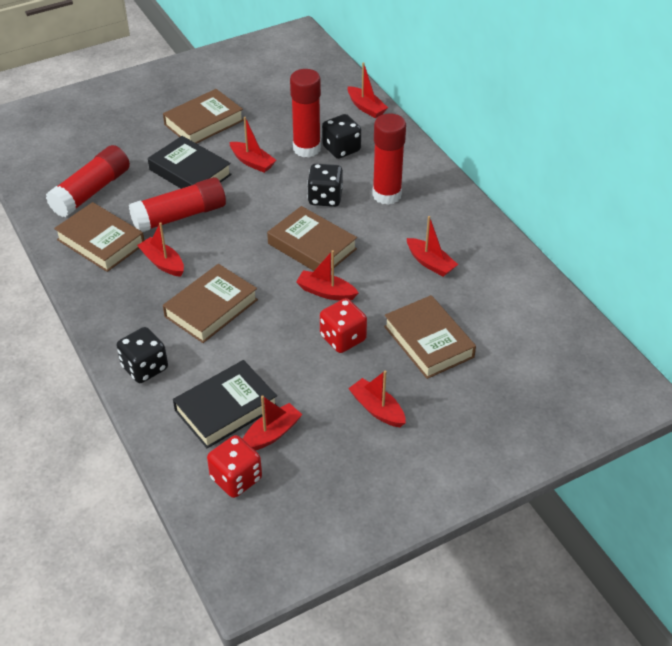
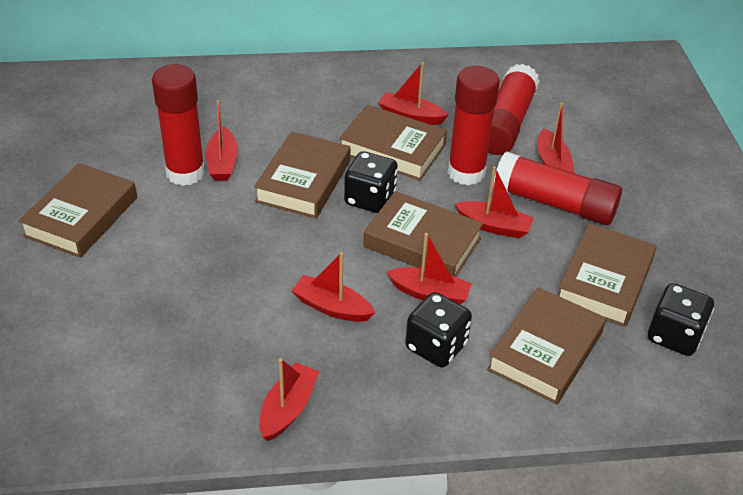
black book: [148,136,232,189] [173,360,277,448] = 2 -> none = 0
brown book: [54,202,144,272] [163,89,244,144] [163,264,258,343] [267,206,357,271] [384,295,476,379] = 5 -> [19,163,137,258] [254,132,350,218] [339,105,447,181] [363,191,483,277] [487,287,606,404] [558,223,657,327] = 6
red dice: [207,435,262,498] [320,298,367,353] = 2 -> none = 0

